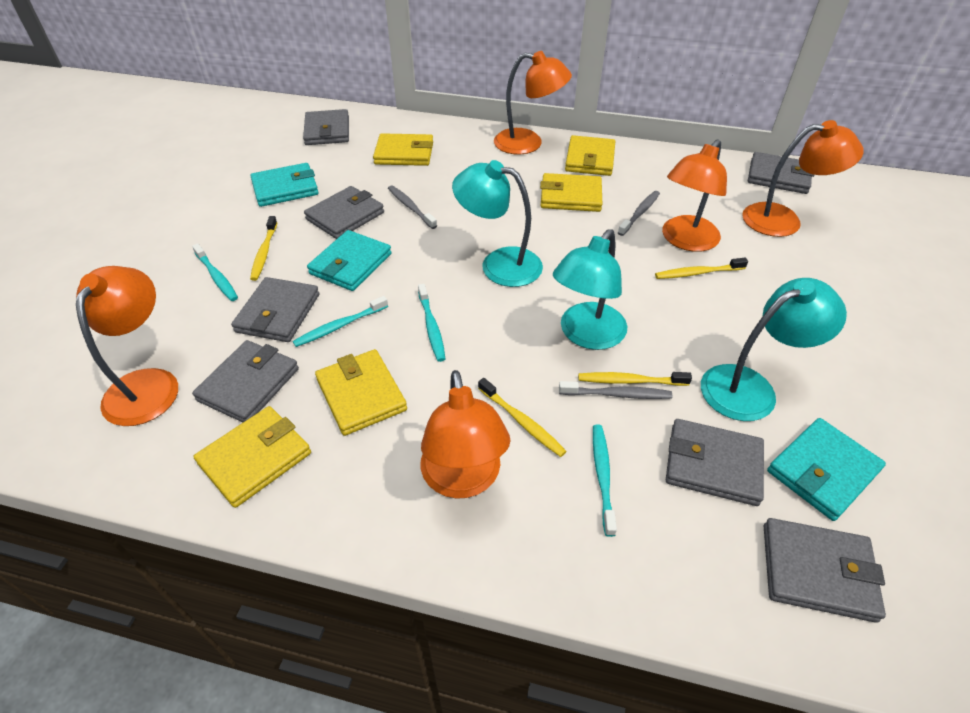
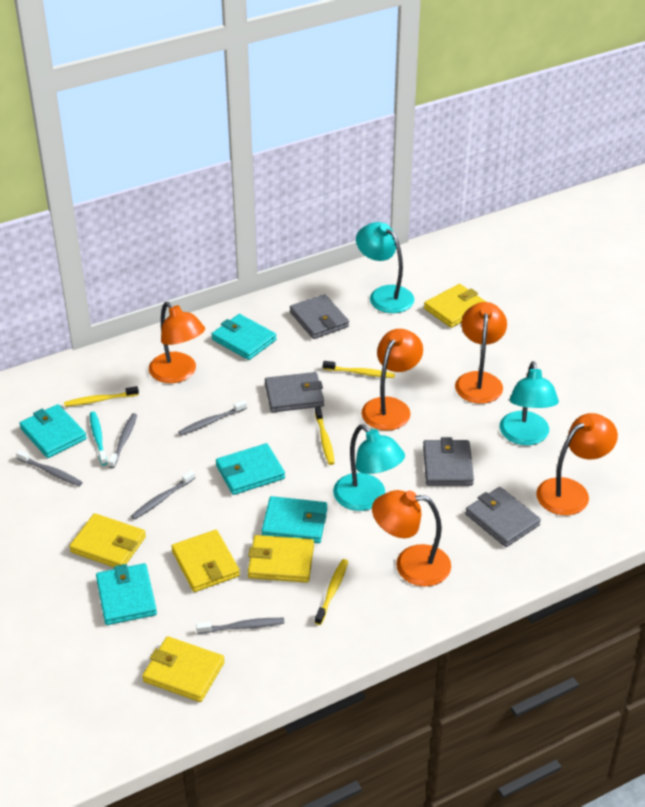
grey toothbrush: [388,185,437,229] [559,381,672,399] [618,191,660,236] = 3 -> [16,450,83,486] [108,413,137,468] [131,470,195,520] [178,400,247,436] [196,618,284,634] = 5
grey wallet: [192,340,299,422] [231,277,319,342] [303,109,349,145] [304,186,384,239] [666,419,764,506] [748,152,815,194] [764,518,886,623] = 7 -> [265,372,324,412] [290,294,349,339] [423,437,474,486] [465,487,541,547] = 4
turquoise toothbrush: [192,243,238,301] [293,296,388,347] [418,284,445,362] [593,424,617,537] = 4 -> [90,412,107,465] = 1
turquoise wallet: [250,163,319,207] [307,230,392,291] [767,418,886,521] = 3 -> [19,404,87,458] [96,563,157,625] [211,314,277,360] [216,443,285,495] [262,496,327,543] = 5

